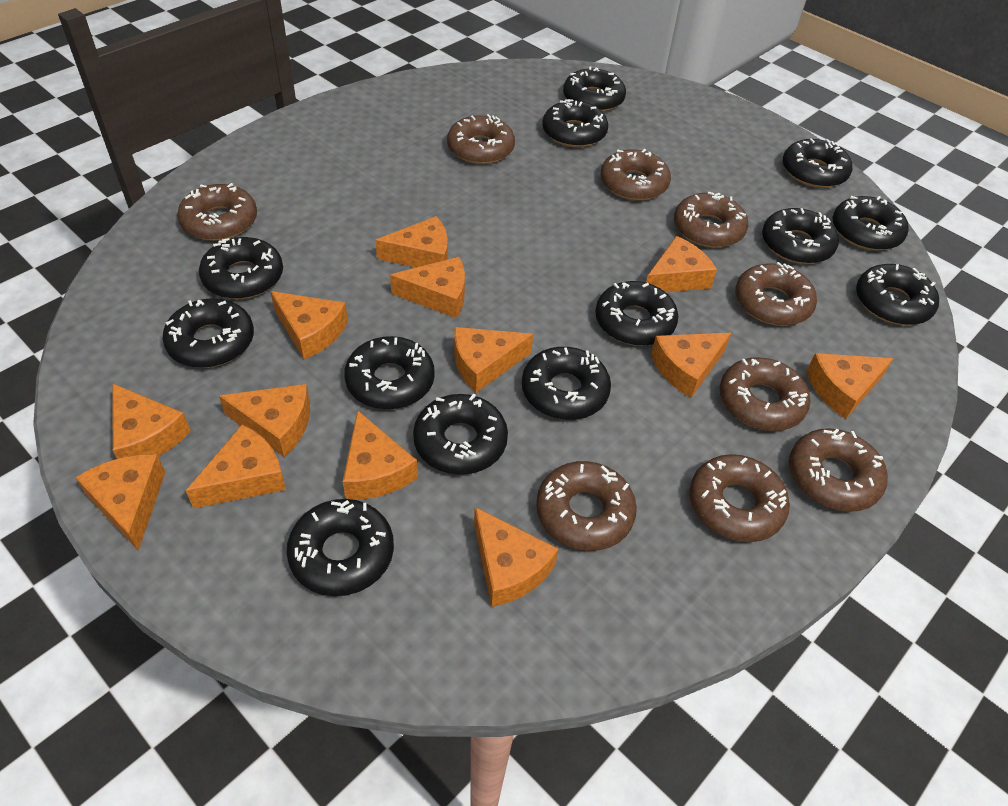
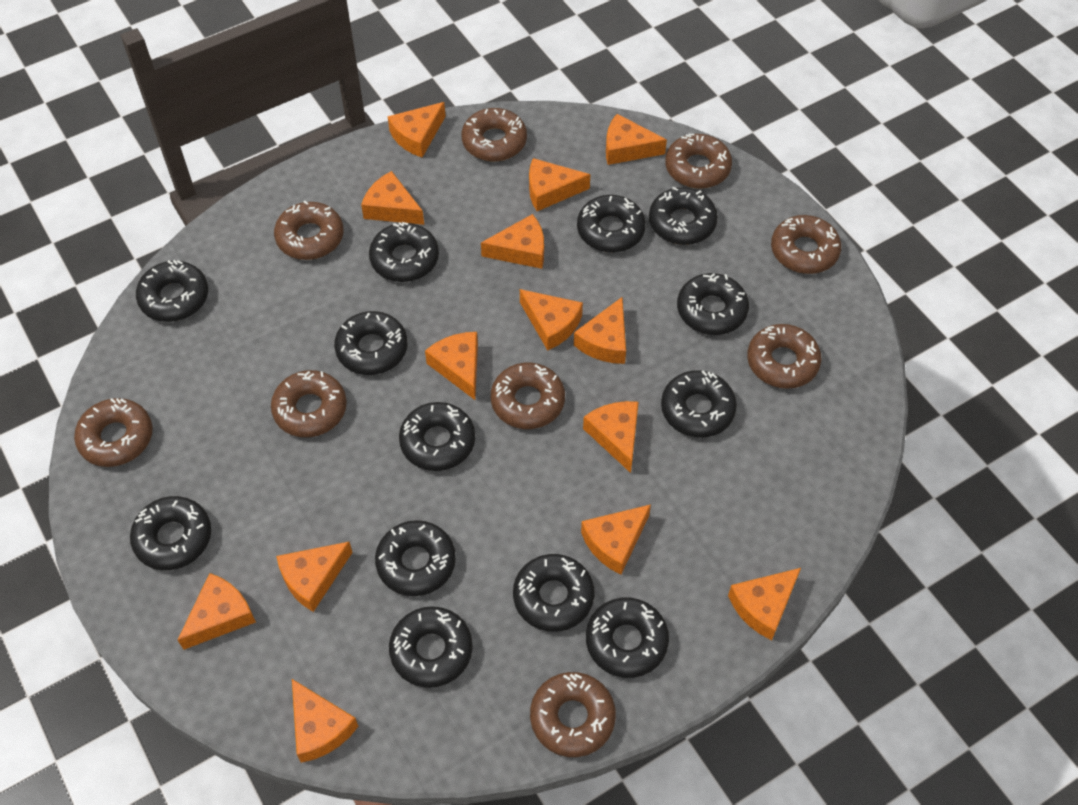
orange cheese: [75,454,166,550] [112,383,191,459] [186,424,286,508] [219,384,310,457] [270,291,348,359] [343,410,418,499] [375,216,448,268] [390,257,465,318] [454,327,533,393] [474,507,559,607] [646,236,717,292] [651,333,731,398] [806,353,894,419] = 13 -> [178,573,256,650] [276,542,353,612] [292,679,358,763] [361,171,424,225] [387,102,446,158] [425,332,478,400] [481,214,544,269] [520,289,583,351] [529,158,590,211] [574,297,626,364] [581,504,651,574] [583,401,639,473] [606,114,667,165] [728,568,801,640] = 14

